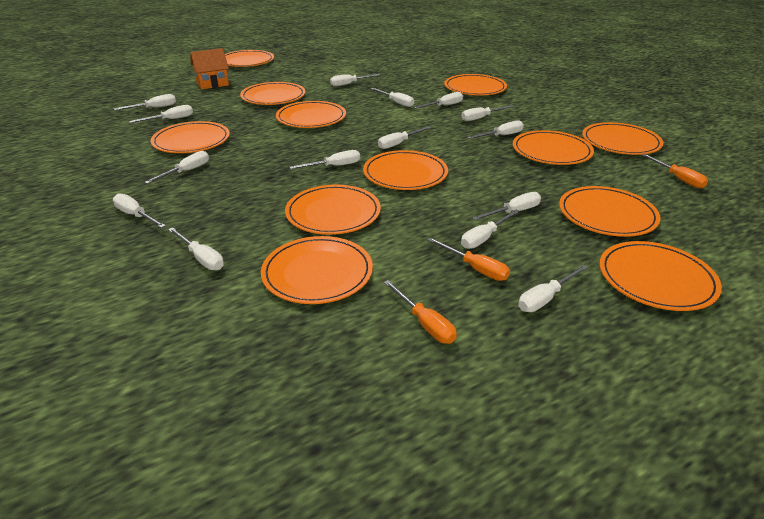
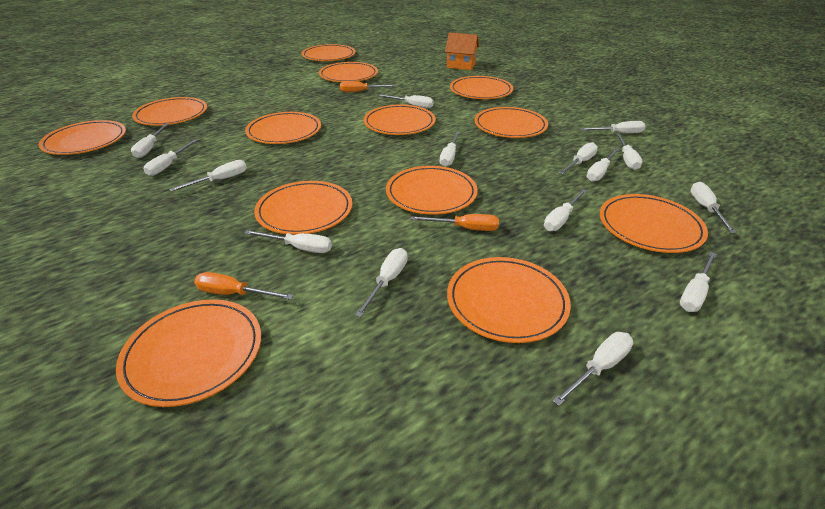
orange plate: [151,121,230,153] [225,50,274,67] [240,82,306,105] [261,236,373,304] [276,101,346,128] [285,185,381,235] [363,150,448,190] [444,74,507,96] [513,130,594,165] [559,186,660,237] [582,122,664,155] [599,241,722,311] = 12 -> [39,120,126,155] [116,299,261,407] [132,97,207,126] [245,112,321,144] [254,181,352,235] [302,44,355,61] [319,62,378,82] [363,104,436,135] [386,166,478,215] [447,257,571,343] [450,76,513,99] [474,107,548,138] [600,194,708,253] = 13

